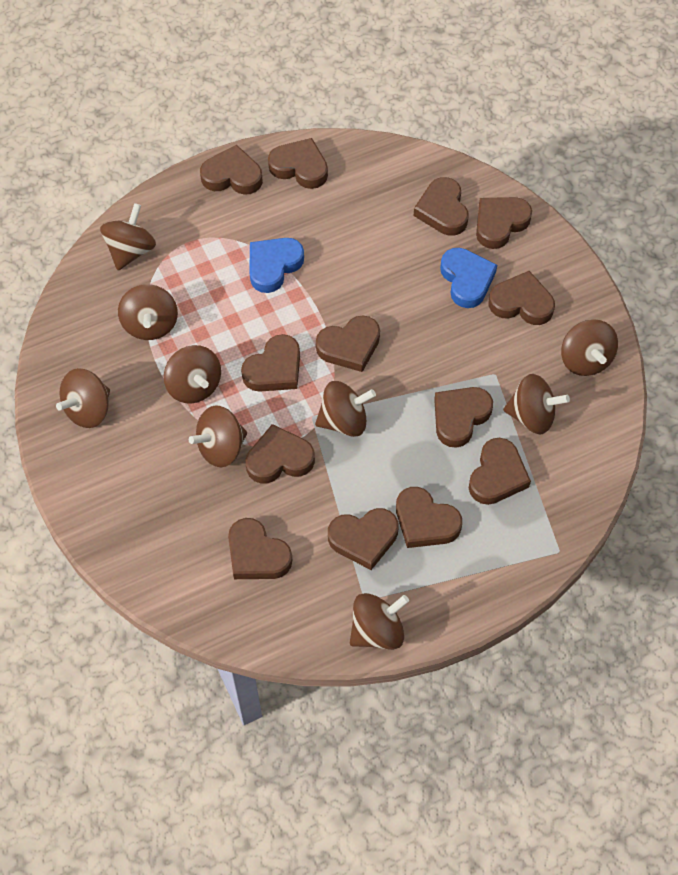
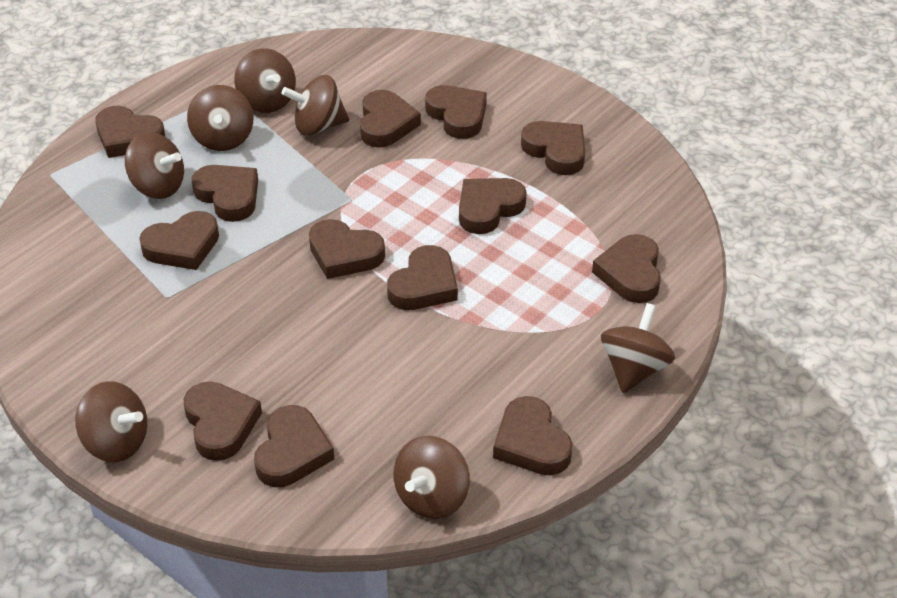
blue heart: [249,238,304,293] [440,248,497,308] = 2 -> none = 0
brown spinning top: [56,368,110,428] [100,203,156,270] [118,284,178,340] [164,345,221,404] [189,405,247,467] [315,381,376,437] [350,593,409,650] [503,374,570,435] [561,319,618,376] = 9 -> [75,381,147,462] [125,132,184,199] [187,85,253,151] [234,48,296,113] [282,75,349,136] [394,436,470,519] [601,303,675,393] = 7

